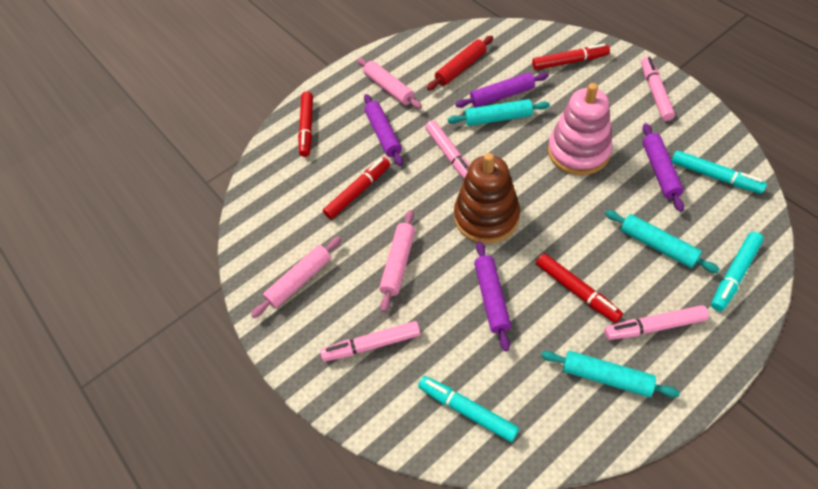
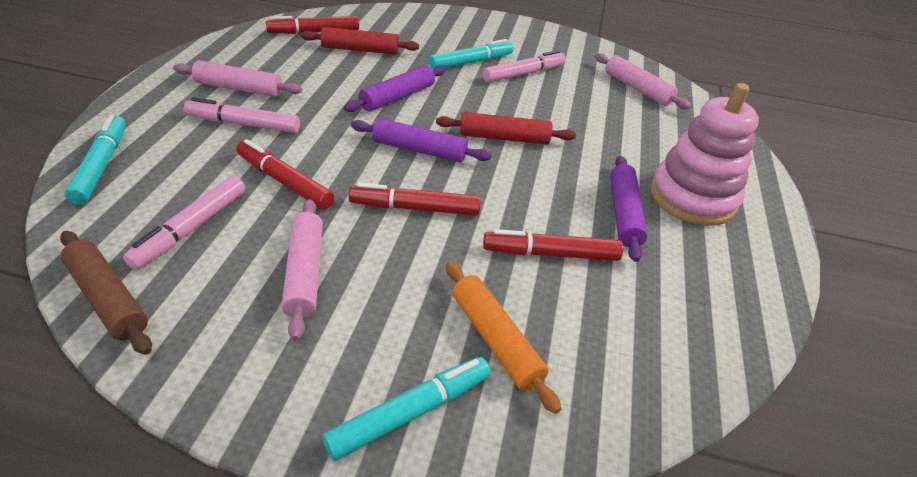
brown rolling pin: none = 0 -> [60,231,152,355] = 1
brown stacking toy: [454,153,520,244] = 1 -> none = 0
orange rolling pin: none = 0 -> [446,261,561,414] = 1
pink marker: [320,321,421,362] [425,120,470,179] [604,305,709,340] [641,57,675,121] = 4 -> [123,176,245,270] [184,97,300,133] [482,50,566,83] = 3
purple rolling pin: [364,94,403,166] [455,72,549,108] [474,241,511,351] [642,123,684,212] = 4 -> [344,65,446,112] [351,118,492,163] [610,156,648,262] = 3
red rolling pin: [427,36,493,91] = 1 -> [301,27,419,55] [436,112,576,145] = 2
turquoise rolling pin: [448,99,550,126] [541,351,680,398] [605,210,720,273] = 3 -> none = 0

